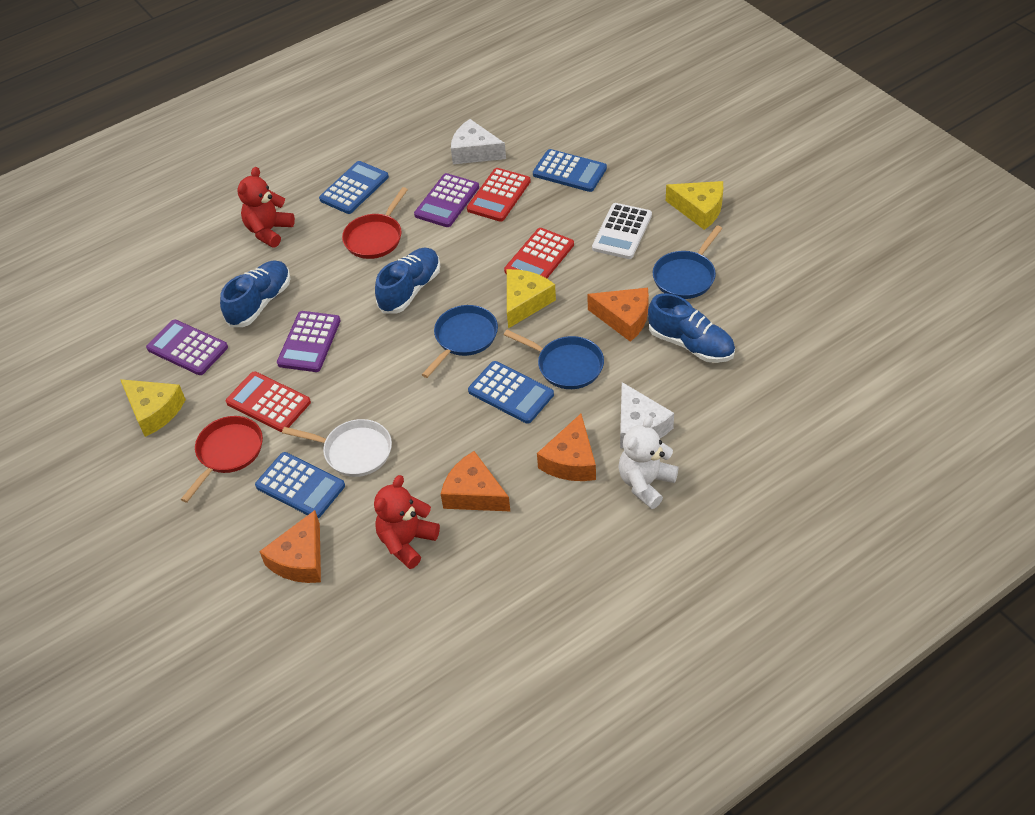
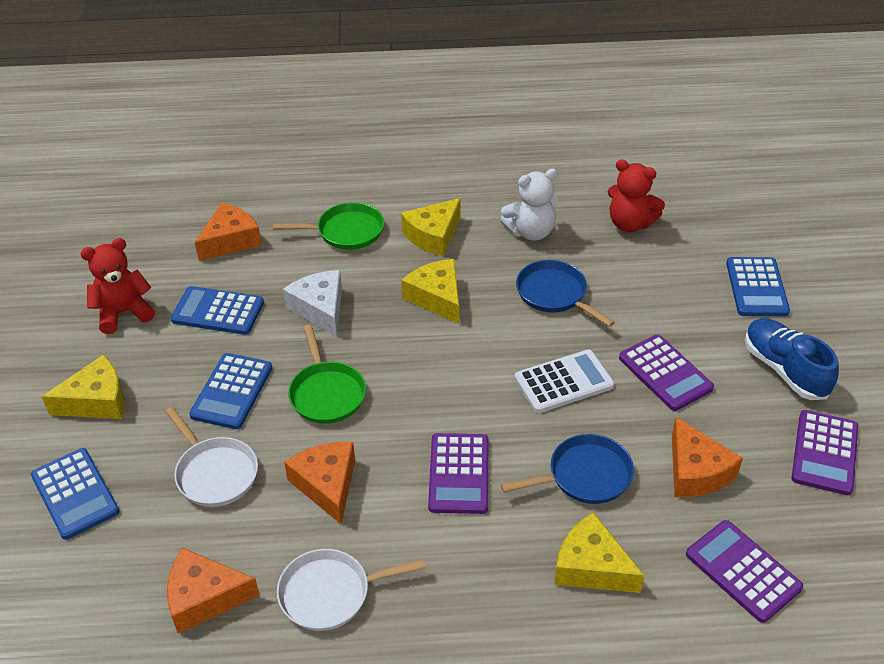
blue pan: [422,305,498,378] [504,330,604,389] [653,225,723,299] = 3 -> [501,434,634,504] [516,260,615,327] = 2
blue shoe: [220,260,290,327] [375,248,440,314] [648,293,735,363] = 3 -> [745,318,839,400] = 1
green pan: none = 0 -> [273,202,384,250] [288,325,366,424] = 2
purple calculator: [146,319,228,375] [277,311,341,372] [414,173,479,227] = 3 -> [428,433,488,514] [619,335,714,411] [686,520,803,623] [792,410,858,495] = 4
red calculator: [226,371,311,432] [467,168,531,222] [504,228,574,278] = 3 -> none = 0
red pan: [181,416,263,503] [342,187,408,259] = 2 -> none = 0
white cheese: [451,119,506,164] [620,382,674,448] = 2 -> [283,270,342,336] = 1
white pan: [282,419,392,477] = 1 -> [165,407,258,507] [277,549,426,631] = 2
yellow cheese: [120,379,186,437] [507,269,556,329] [666,181,723,230] = 3 -> [42,355,124,419] [401,198,461,256] [401,259,459,324] [554,512,644,593] = 4

